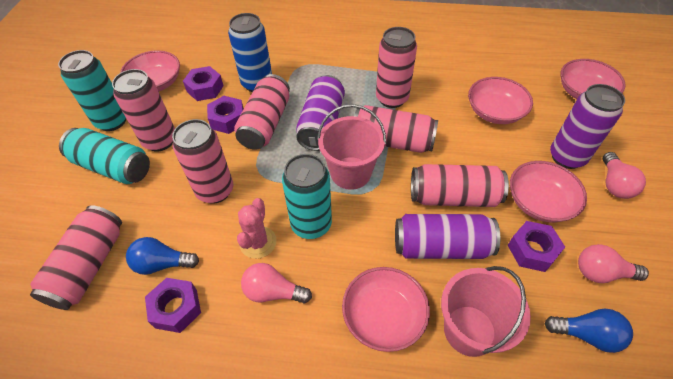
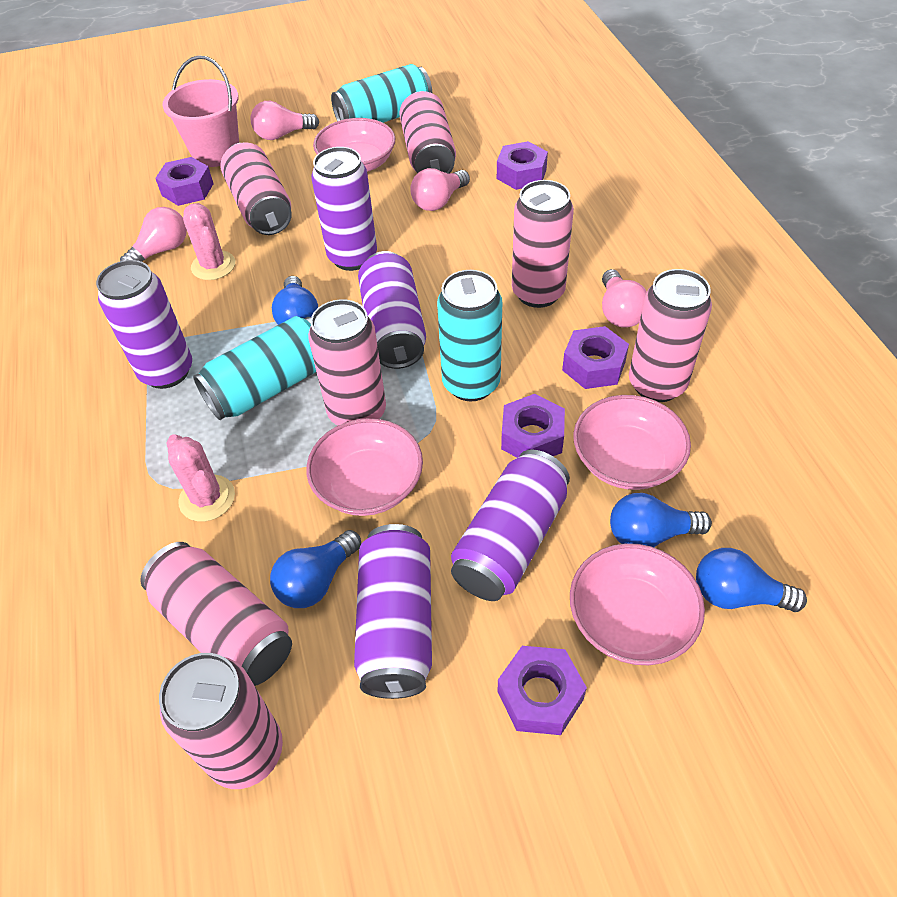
blue can: [228,13,272,92] = 1 -> none = 0
blue light bulb: [126,237,199,275] [544,309,633,353] = 2 -> [270,530,361,608] [272,276,318,325] [610,493,712,547] [696,548,807,612] = 4
pink bowl: [120,51,180,92] [342,267,430,352] [468,77,533,124] [510,161,587,223] [561,59,626,99] = 5 -> [307,418,423,516] [313,118,395,172] [570,543,705,665] [573,395,691,490] = 4
pink bucket: [317,104,386,190] [441,266,531,357] = 2 -> [162,55,239,167] = 1
pink cactus: [237,198,277,259] = 1 -> [167,434,235,522] [183,203,235,280] = 2
pink light bulb: [241,263,312,304] [578,244,649,283] [603,152,646,199] = 3 -> [120,207,187,262] [251,101,319,140] [410,168,470,211] [602,269,647,328] = 4
purple can: [296,75,345,151] [395,214,500,259] [550,84,625,169] = 3 -> [96,260,192,389] [311,147,377,271] [354,524,432,699] [358,251,426,369] [451,449,570,601] = 5
purple nut: [145,278,201,333] [183,66,224,101] [207,96,244,134] [508,221,565,272] = 4 -> [155,157,214,206] [497,141,548,190] [497,646,587,735] [501,394,565,458] [562,326,629,389] = 5

